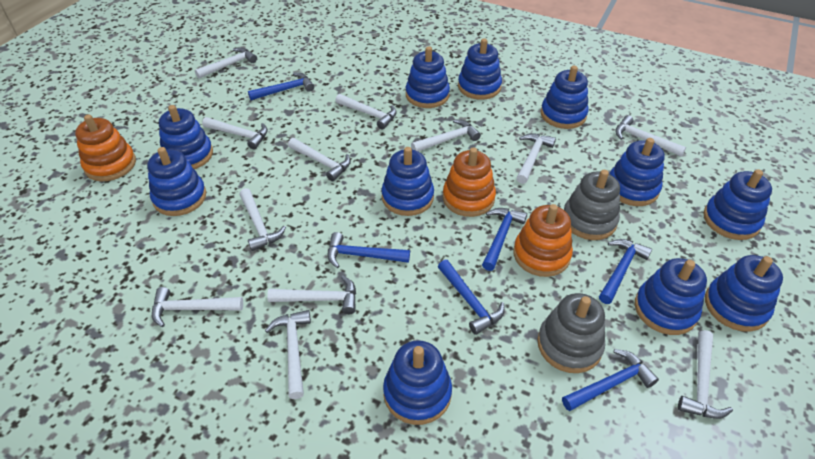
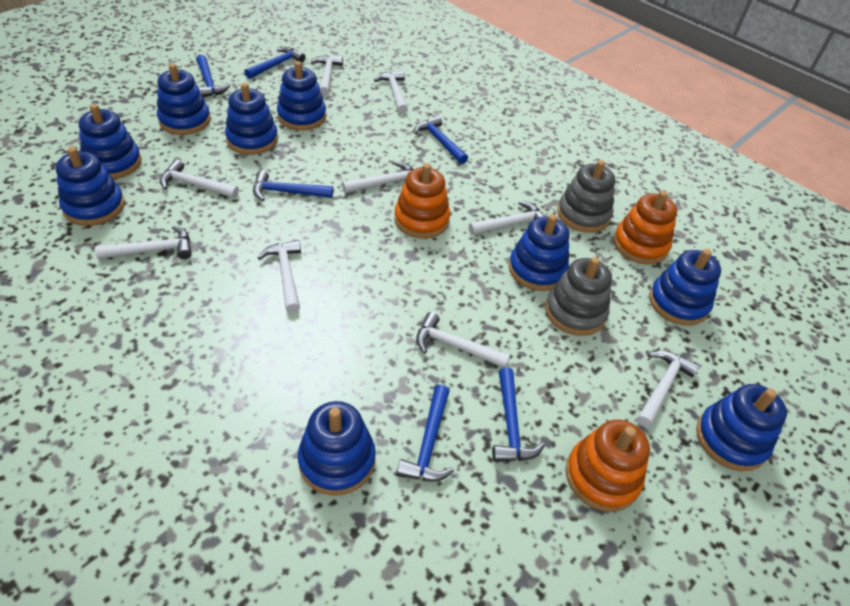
blue stacking toy: [147,147,206,216] [159,105,213,169] [381,147,434,216] [383,340,452,425] [406,46,450,108] [458,38,502,100] [541,66,588,129] [609,138,665,206] [635,258,707,335] [704,169,772,240] [705,255,783,332] = 11 -> [56,147,125,226] [79,104,142,179] [157,64,211,135] [225,83,278,155] [277,61,326,130] [298,401,376,495] [509,214,569,291] [649,249,721,326] [696,384,787,471] = 9
white hammer: [152,287,243,327] [195,47,257,78] [202,117,268,149] [239,188,286,251] [265,310,311,399] [267,275,356,314] [288,138,351,181] [336,94,397,129] [411,119,481,152] [516,133,556,184] [615,115,686,156] [678,330,733,419] = 12 -> [95,226,192,259] [160,159,239,198] [258,240,301,313] [311,55,343,96] [342,162,413,193] [374,70,408,114] [416,312,510,368] [469,201,544,235] [637,351,699,428] = 9

